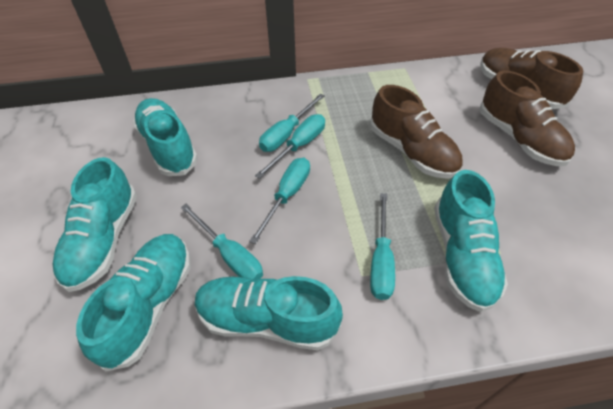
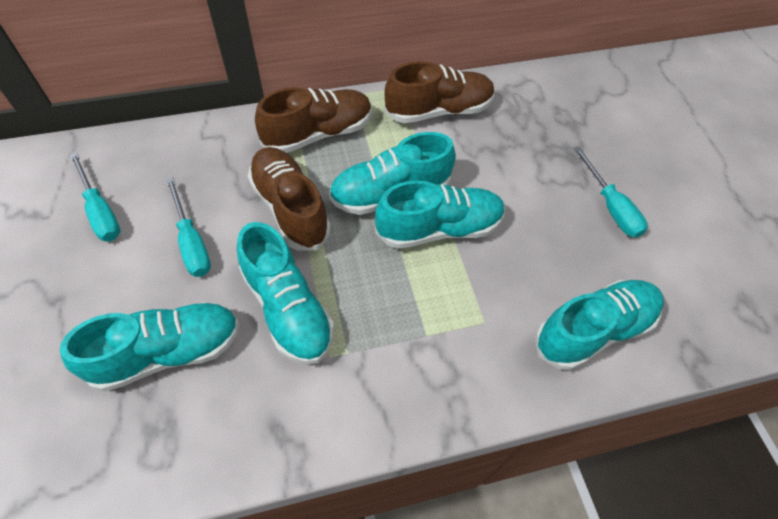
turquoise screwdriver: [181,204,263,280] [249,158,310,244] [255,114,325,179] [259,94,325,152] [370,193,395,300] = 5 -> [70,152,120,241] [166,177,211,277] [574,147,648,238] = 3

